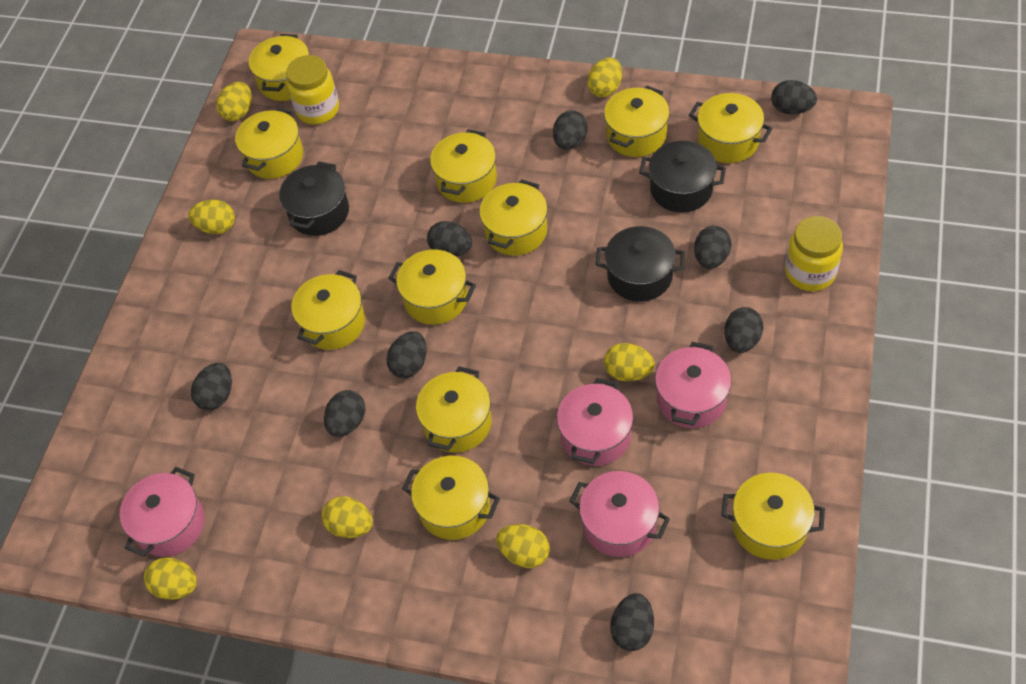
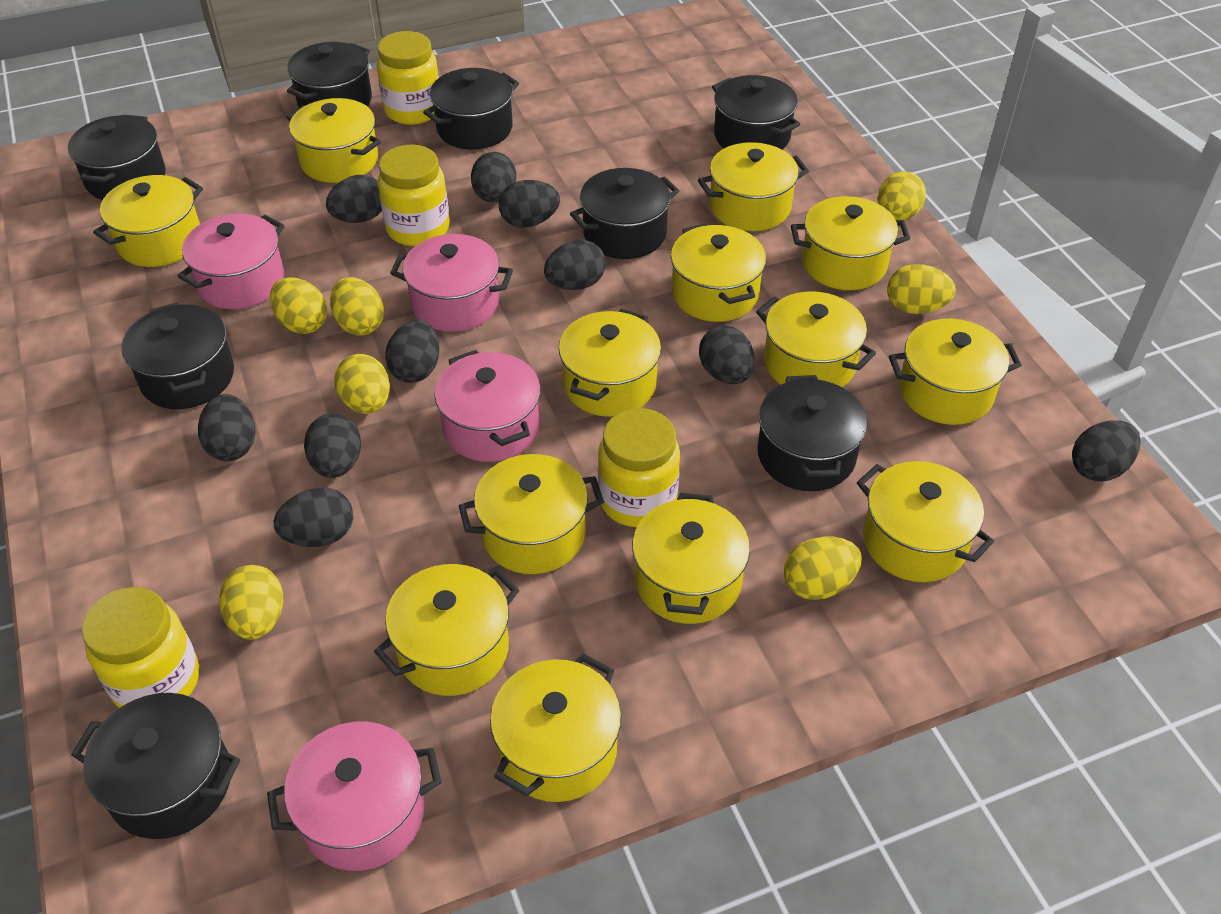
black egg: [191,363,232,410] [324,390,366,437] [387,331,427,378] [427,221,472,256] [553,110,588,150] [610,593,654,651] [694,226,731,269] [724,307,763,353] [771,80,817,115] = 9 -> [198,394,255,461] [274,487,353,547] [304,413,361,478] [326,175,382,223] [385,320,440,383] [471,152,516,202] [499,180,560,228] [544,240,606,290] [699,325,755,384] [1072,420,1140,482] = 10
black pot: [279,161,349,236] [596,226,685,302] [639,141,726,213] = 3 -> [68,115,166,200] [71,693,240,839] [122,302,234,409] [287,42,372,108] [423,68,519,150] [570,168,679,259] [712,75,800,150] [758,375,868,491] = 8
yellow jar: [286,55,339,124] [785,216,843,291] = 2 -> [82,587,199,708] [377,31,439,125] [378,144,450,246] [598,408,680,527] = 4
yellow pot: [235,108,303,179] [249,34,309,101] [291,270,365,350] [388,250,476,325] [402,456,500,540] [416,366,492,453] [430,129,497,203] [479,179,548,256] [604,85,670,157] [689,93,773,163] [721,473,825,560] = 11 -> [93,175,203,267] [287,98,381,183] [374,564,519,696] [459,454,604,574] [490,653,621,802] [559,309,661,417] [632,493,750,624] [671,223,766,322] [698,142,809,231] [756,291,876,387] [791,196,910,290] [857,461,994,582] [889,319,1022,425] = 13

